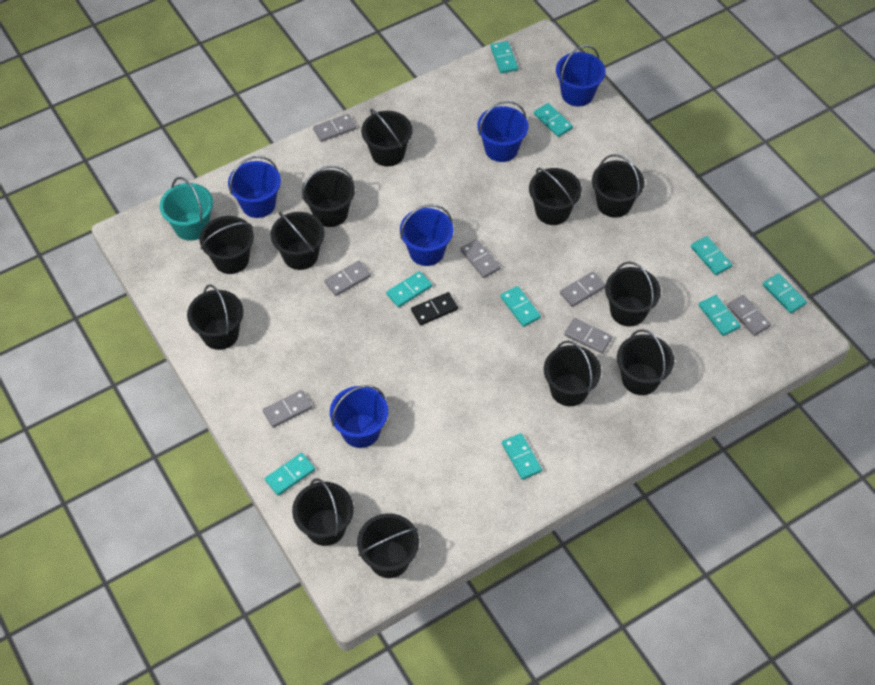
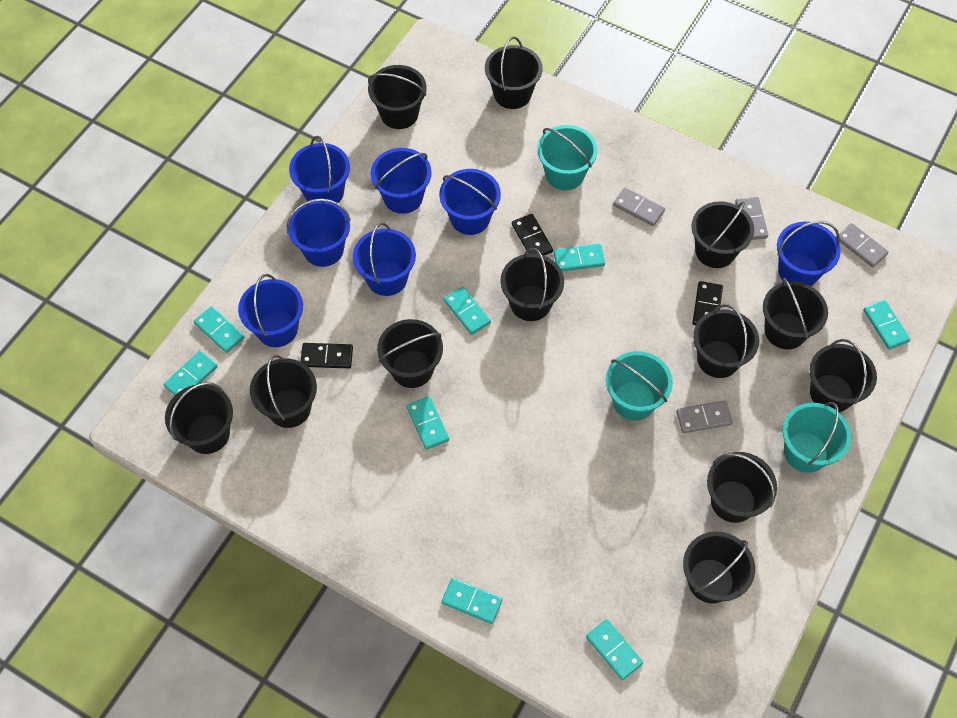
black domino: [411,292,458,325] = 1 -> [300,343,353,368] [512,214,553,256] [692,281,723,325] = 3
blue bucket: [228,156,281,218] [330,385,388,448] [400,204,454,266] [477,101,528,162] [556,45,606,106] = 5 -> [238,274,303,347] [287,199,351,267] [289,136,350,203] [353,223,416,296] [371,148,432,214] [439,169,501,235] [777,221,841,286] = 7
grey domino: [263,390,312,428] [313,114,356,142] [324,261,371,296] [460,239,500,278] [560,272,606,307] [564,318,612,353] [727,295,771,336] = 7 -> [613,187,665,226] [676,400,733,433] [735,197,768,240] [836,223,888,267] = 4
turquoise bucket: [160,177,213,241] = 1 -> [537,125,598,190] [606,351,673,421] [783,402,852,473] = 3
turquoise domino: [265,453,315,496] [386,271,432,307] [490,41,518,73] [500,286,541,327] [502,433,542,480] [534,103,573,137] [691,236,732,275] [699,295,741,336] [763,273,807,314] = 9 -> [164,351,218,395] [194,306,245,353] [407,396,449,450] [441,578,502,624] [444,286,491,335] [554,244,605,272] [586,619,643,680] [863,300,910,349] = 8

